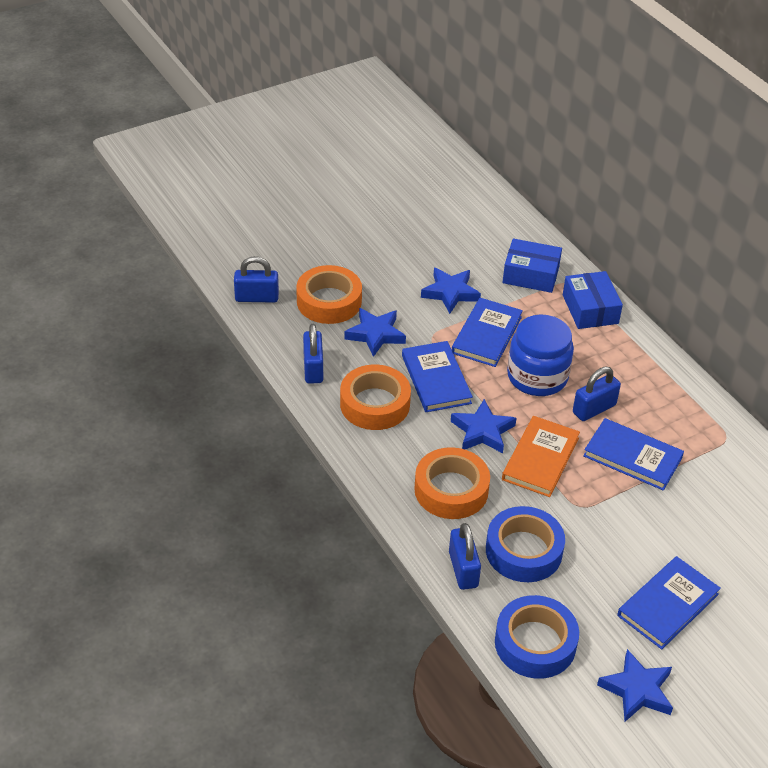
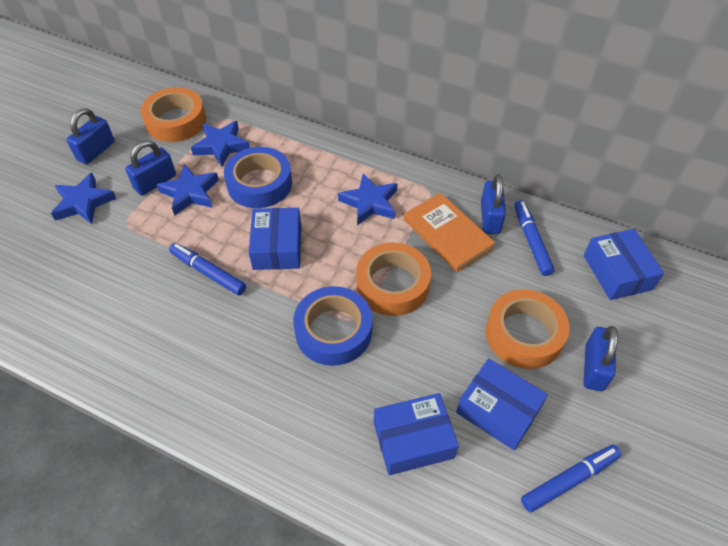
blue book: [402,341,473,412] [452,298,523,367] [583,418,684,491] [617,556,721,649] = 4 -> none = 0
blue box: [503,239,562,293] [563,271,623,329] = 2 -> [249,208,301,270] [374,393,459,475] [456,359,548,450] [584,229,664,300] = 4
blue jar: [507,315,574,396] = 1 -> none = 0
blue marker: none = 0 -> [169,243,246,296] [514,200,555,276] [521,445,621,512] = 3

